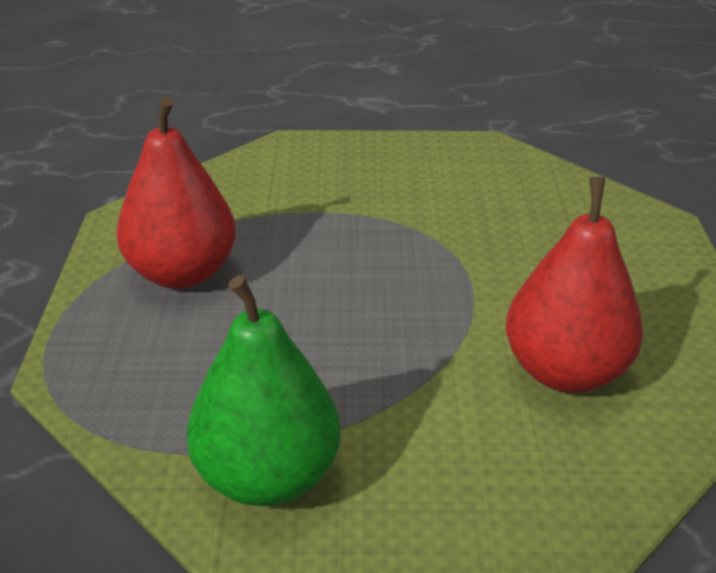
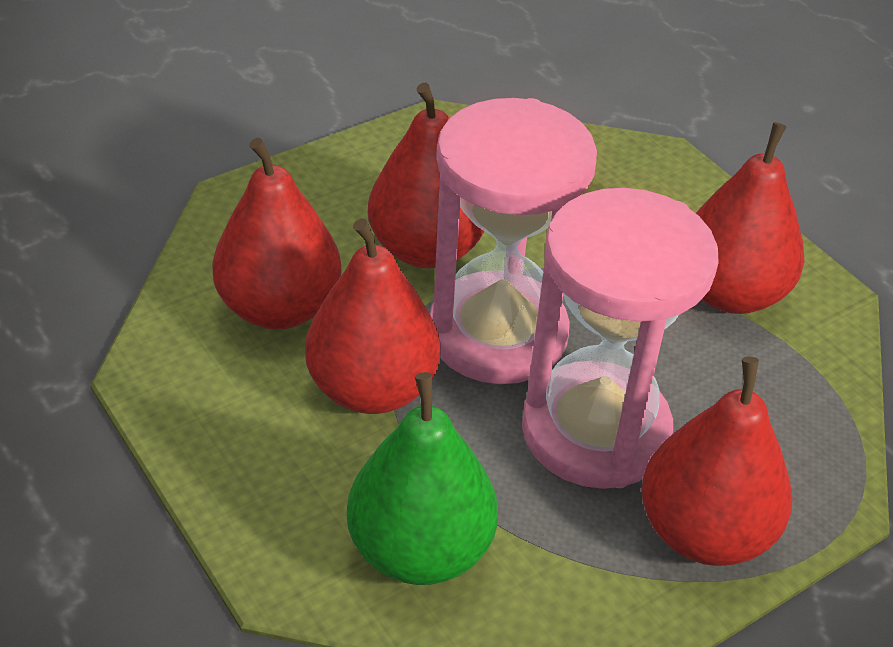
pink hourglass: none = 0 -> [430,98,597,384] [522,188,718,489] = 2
red pear: [116,97,236,289] [506,177,643,393] = 2 -> [212,138,342,330] [305,219,441,414] [368,82,484,268] [641,357,792,566] [696,122,805,314] = 5

